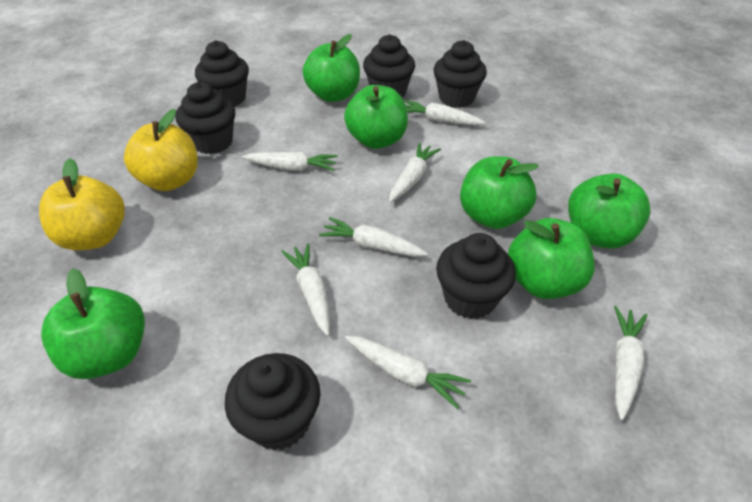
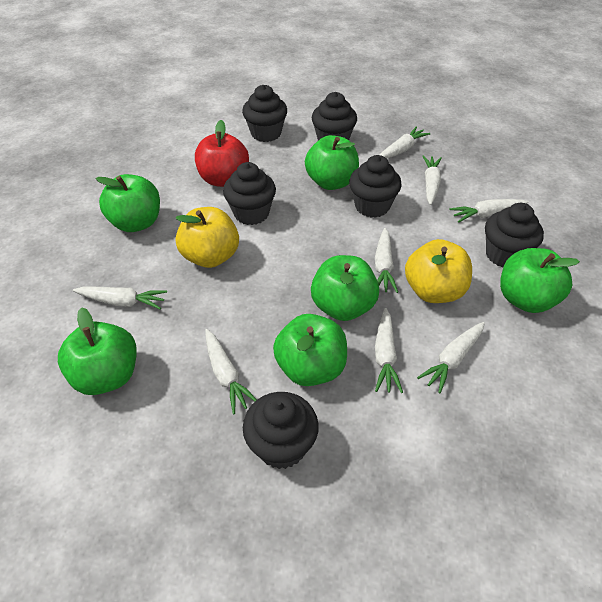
red apple: none = 0 -> [195,120,249,187] = 1
white carrot: [242,152,338,171] [281,243,330,336] [319,217,428,257] [345,336,471,409] [389,143,441,202] [404,100,485,125] [614,306,648,420] = 7 -> [73,287,167,310] [205,329,257,414] [375,228,398,293] [375,308,403,393] [380,126,431,159] [417,322,485,393] [422,155,442,205] [450,199,529,223] = 8

